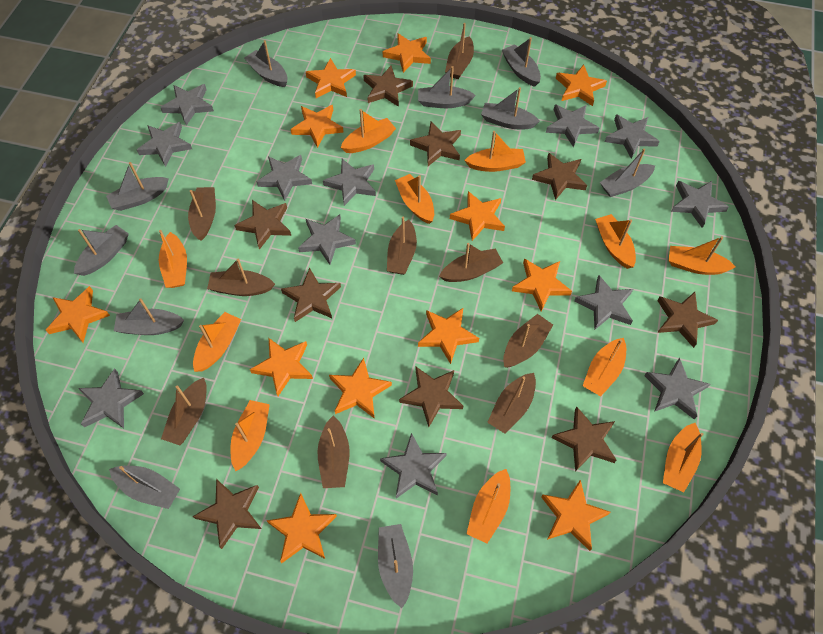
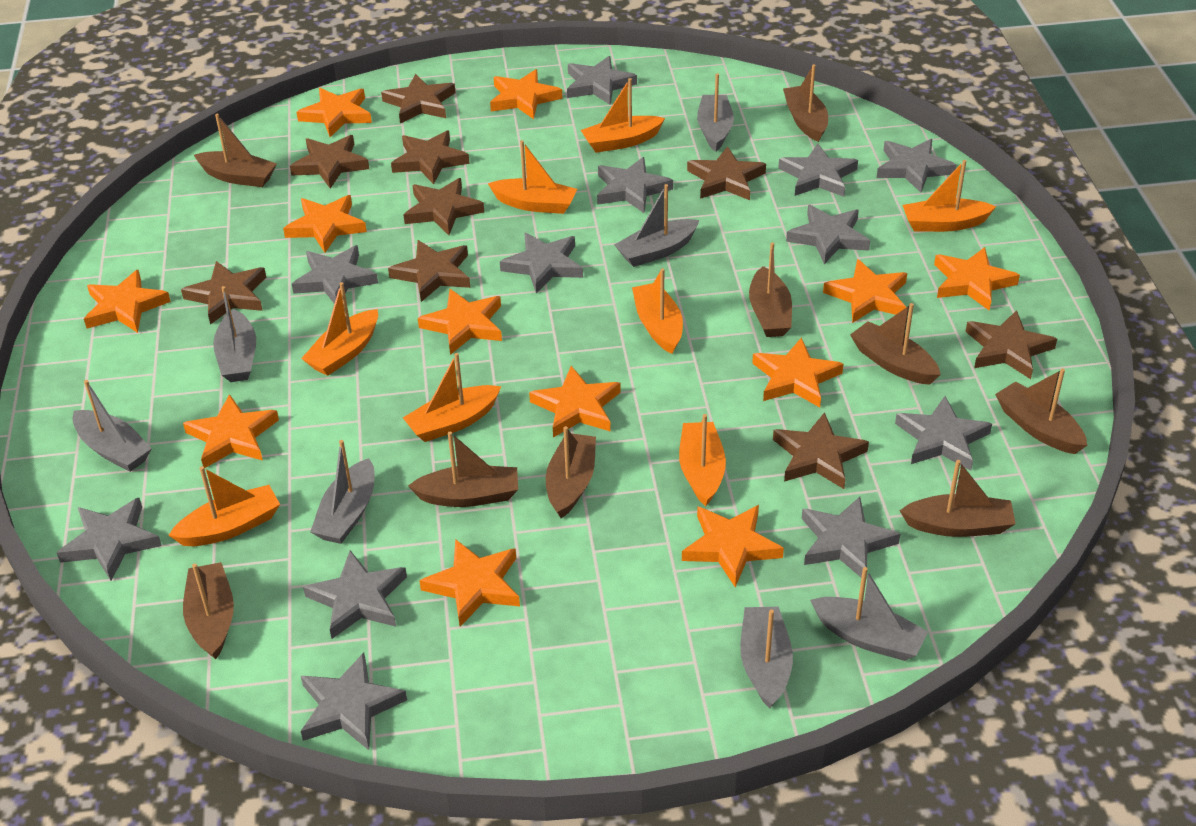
grey boat: [74,225,129,276] [106,162,169,211] [109,466,180,509] [114,298,184,335] [244,40,287,87] [378,524,413,608] [418,66,476,108] [481,87,540,129] [502,37,541,87] [600,148,655,197] = 10 -> [73,380,152,472] [213,286,256,382] [310,440,374,544] [614,184,699,267] [697,73,734,152] [740,607,793,708] [810,567,929,661] = 7
orange boat: [159,230,187,288] [193,312,241,372] [231,400,270,472] [341,109,396,153] [395,174,434,224] [464,131,526,172] [466,469,510,543] [583,338,626,396] [595,214,636,269] [663,423,704,492] [669,236,736,275] = 11 -> [168,466,280,546] [301,282,378,376] [403,353,501,442] [488,140,577,214] [581,78,665,153] [632,268,683,354] [679,414,726,506] [902,160,996,232] = 8

